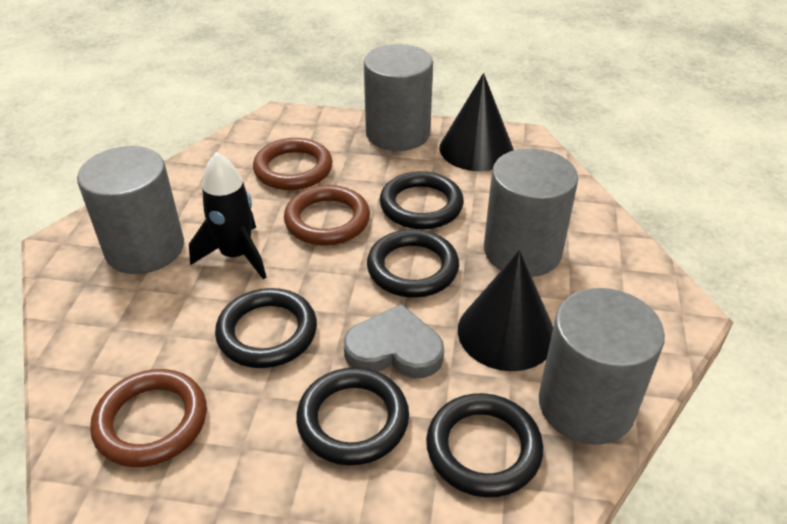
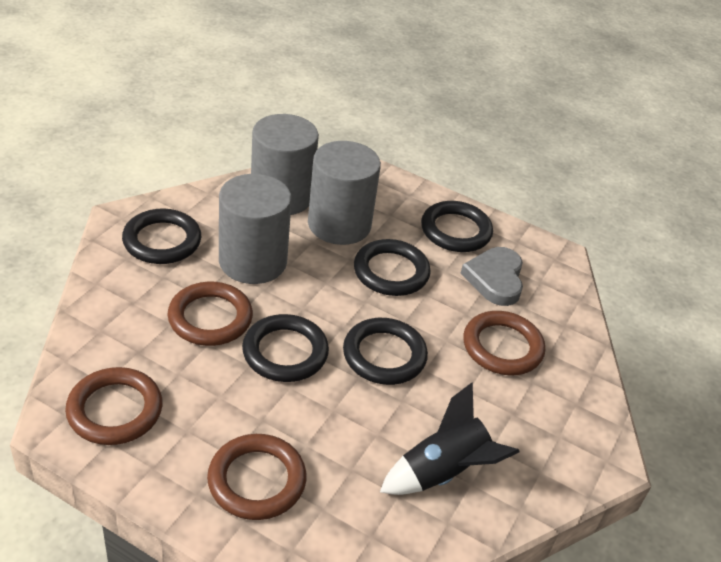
black cone: [440,73,514,171] [458,250,553,371] = 2 -> none = 0
brown ring: [90,369,207,467] [253,138,333,190] [284,185,370,245] = 3 -> [65,367,162,445] [168,282,253,346] [207,434,307,520] [464,311,545,375] = 4
grey cylinder: [77,146,184,274] [364,44,433,151] [484,148,578,277] [539,288,665,445] = 4 -> [219,174,292,284] [251,114,319,215] [308,141,381,245] = 3

